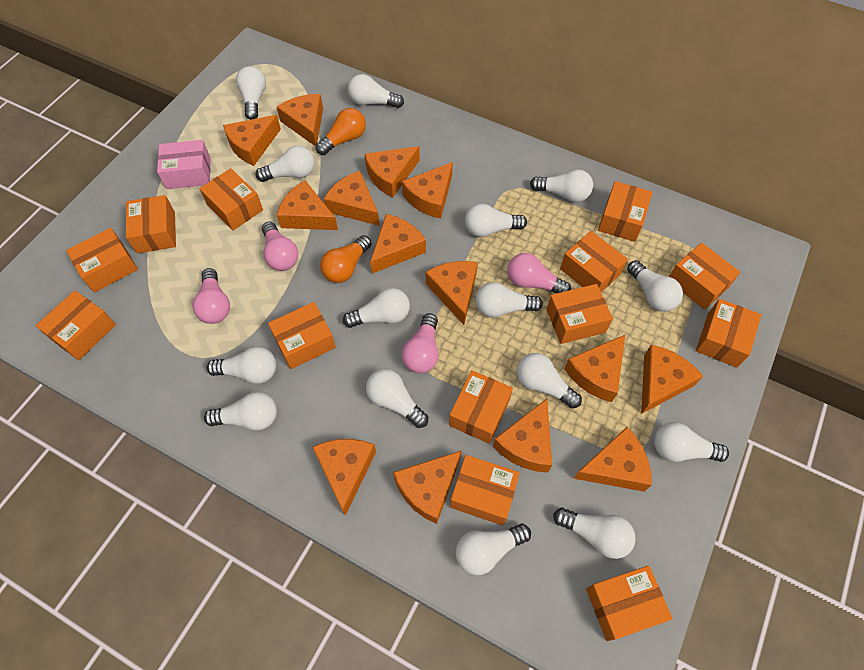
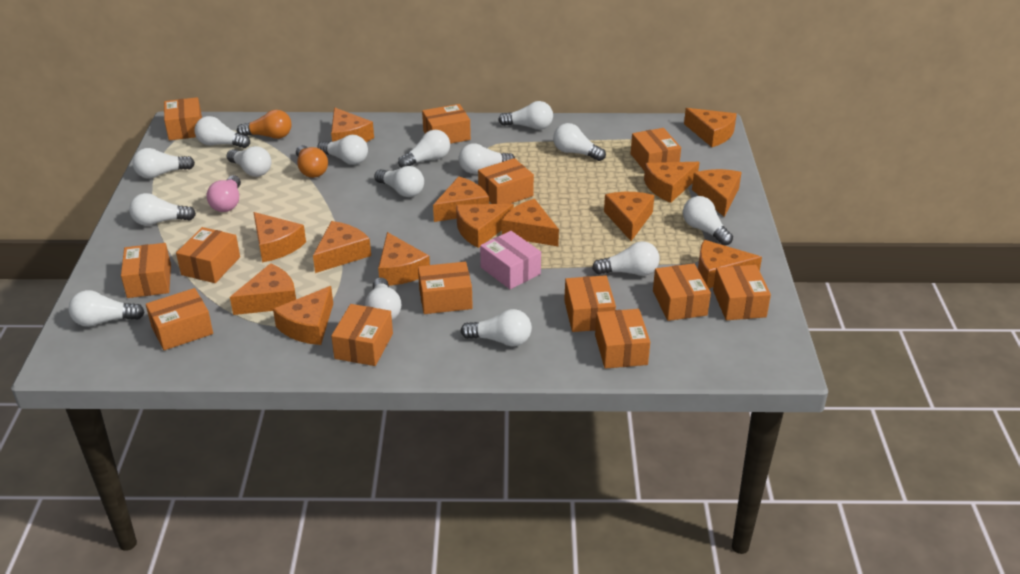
pink light bulb: [193,268,230,324] [262,221,298,271] [402,313,439,373] [507,253,571,293] = 4 -> [207,175,241,212] = 1

